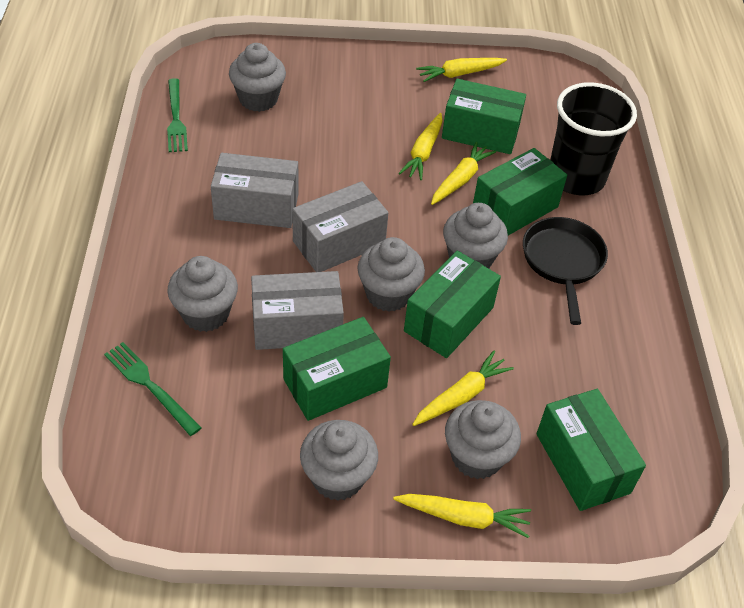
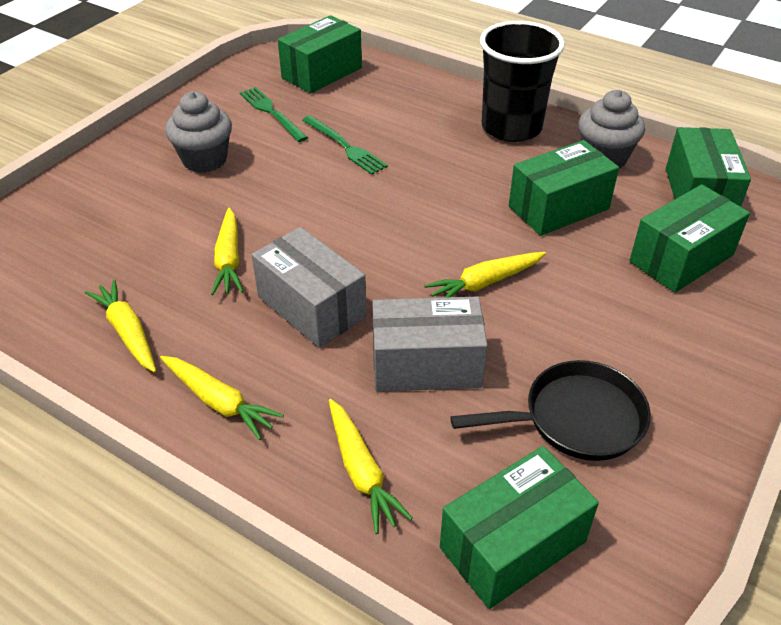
grey box: [211,153,298,228] [251,271,344,350] [292,181,388,272] = 3 -> [252,227,366,348] [372,297,488,392] = 2
grey cupcake: [167,256,238,332] [229,43,286,112] [300,420,378,501] [357,237,425,312] [443,203,508,269] [445,400,521,479] = 6 -> [165,91,232,173] [578,90,645,168] = 2

